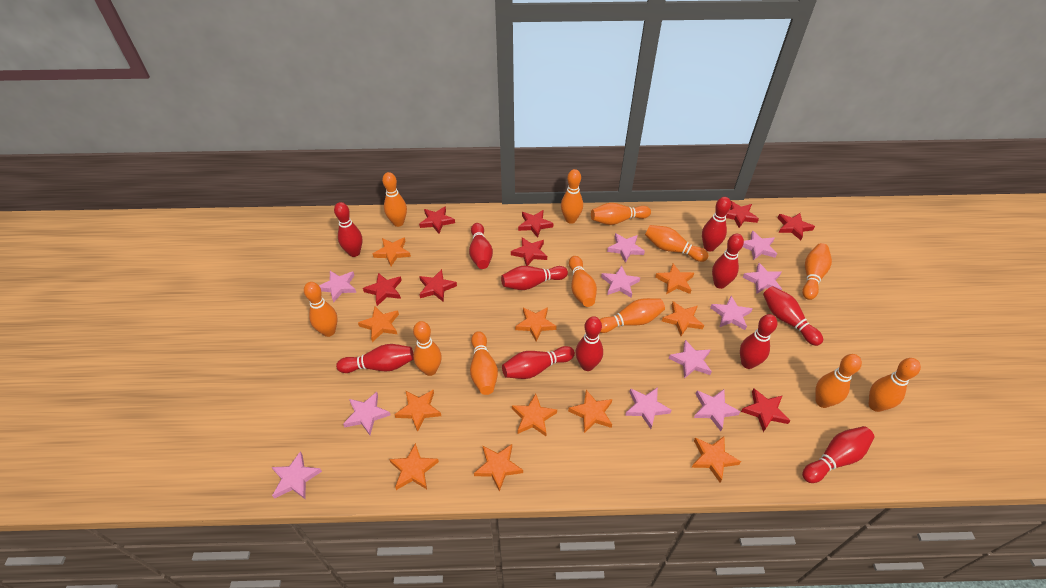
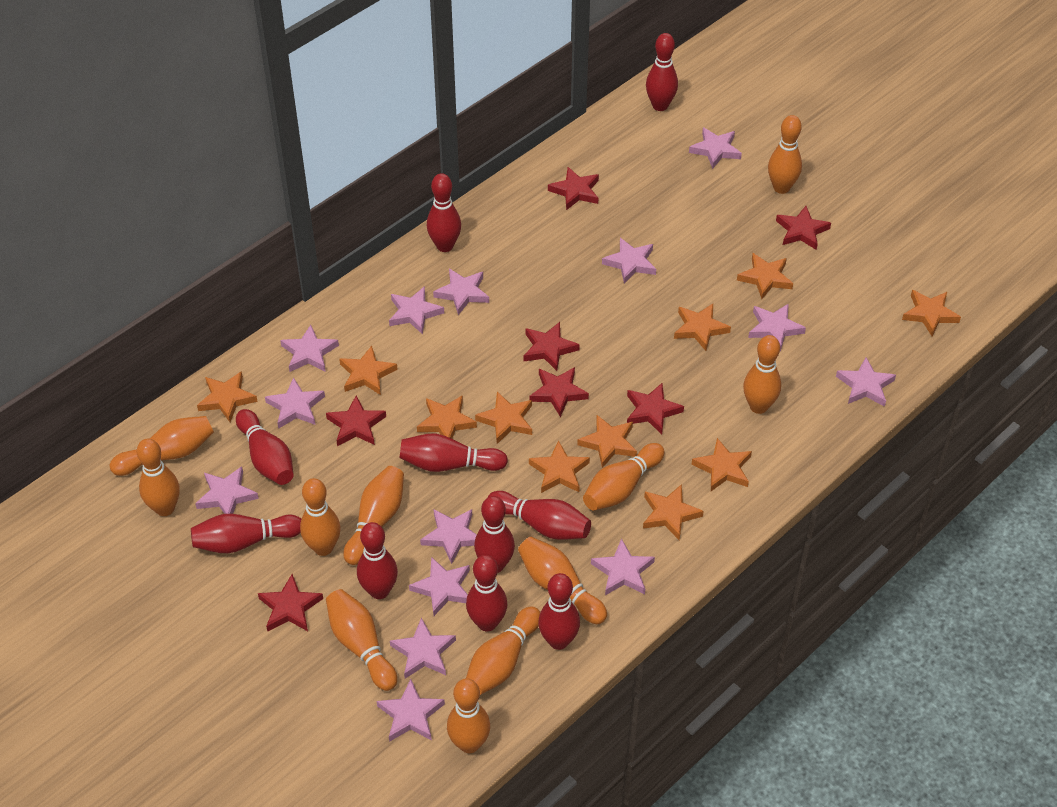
orange bowling pin: [304,282,337,337] [382,172,407,227] [413,321,442,376] [470,331,498,395] [561,169,583,224] [569,256,597,307] [591,203,651,225] [600,298,665,333] [645,225,708,262] [802,243,832,300] [815,354,862,408] [869,358,921,412] = 12 -> [110,416,214,476] [137,439,180,516] [300,478,341,556] [326,589,397,691] [344,466,404,565] [447,678,490,753] [466,606,540,695] [518,537,607,624] [583,443,665,510] [743,335,781,414] [768,115,802,194] = 11
pink star: [271,451,322,499] [319,271,356,302] [343,392,390,435] [601,266,640,298] [607,233,645,263] [625,387,672,429] [668,340,712,379] [694,389,741,431] [710,296,752,330] [743,231,777,260] [743,263,782,294] = 11 -> [195,466,259,514] [265,377,325,429] [280,325,339,372] [377,679,445,742] [389,286,444,335] [390,618,456,679] [409,557,470,616] [420,509,477,564] [433,269,489,315] [591,538,655,595] [602,238,656,284] [689,127,742,169] [748,303,806,352] [836,357,896,407] = 14
red bowling pin: [334,202,362,257] [336,344,414,373] [469,223,493,269] [501,266,568,290] [502,346,575,379] [575,316,603,371] [702,197,731,251] [712,234,744,289] [740,314,777,369] [763,286,823,346] [802,426,874,483] = 11 -> [191,514,301,553] [236,409,294,485] [357,522,398,599] [399,433,508,472] [427,173,461,252] [466,555,508,632] [474,496,515,573] [488,491,591,540] [538,573,580,650] [646,33,678,111] = 10
red star: [363,273,402,306] [419,206,455,234] [419,269,457,302] [511,237,547,266] [518,210,554,238] [726,201,759,228] [741,389,791,432] [778,213,815,240] = 8 -> [258,574,323,631] [326,396,386,446] [524,322,580,371] [530,367,589,417] [548,167,599,210] [627,383,684,434] [776,206,831,250] = 7

